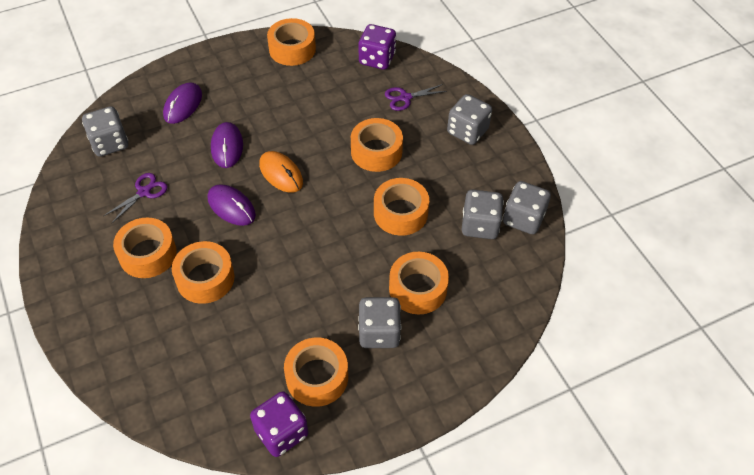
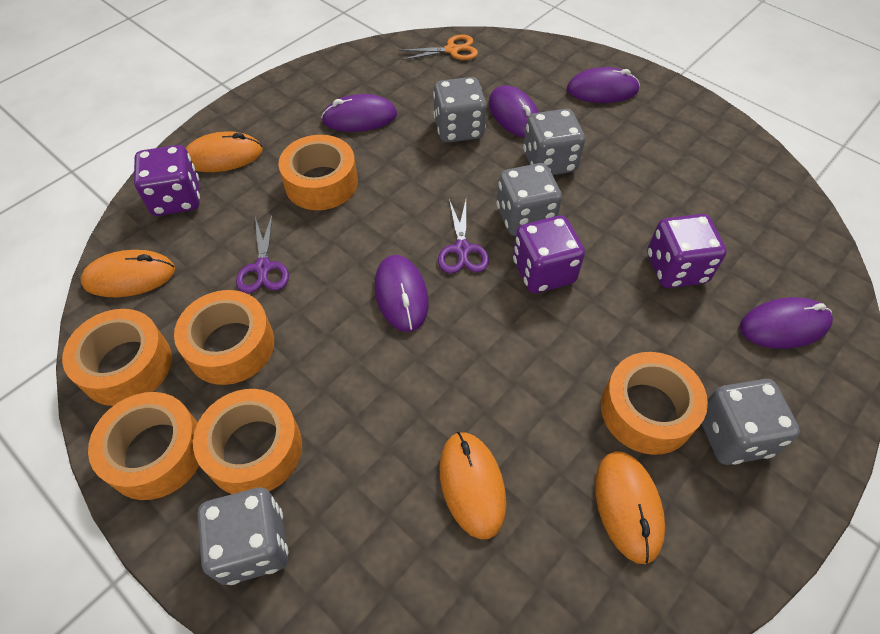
orange mouse: [259,151,303,193] = 1 -> [81,250,175,297] [186,131,263,172] [439,432,506,539] [595,451,665,564] = 4
orange scissors: none = 0 -> [399,34,478,60] = 1
orange tape: [113,218,177,278] [172,241,235,304] [267,18,316,66] [284,338,348,407] [351,118,403,172] [374,178,429,236] [389,252,449,315] = 7 -> [62,309,172,406] [88,392,199,500] [174,290,274,385] [193,389,302,494] [279,135,358,210] [601,352,708,455] = 6
purple dice: [250,391,308,457] [359,24,396,70] = 2 -> [134,145,200,216] [513,216,585,293] [647,214,727,288] = 3
purple mouse: [163,82,202,124] [208,184,256,226] [211,122,243,168] = 3 -> [321,94,397,132] [375,255,429,332] [489,85,539,138] [567,67,640,103] [740,297,833,349] = 5

